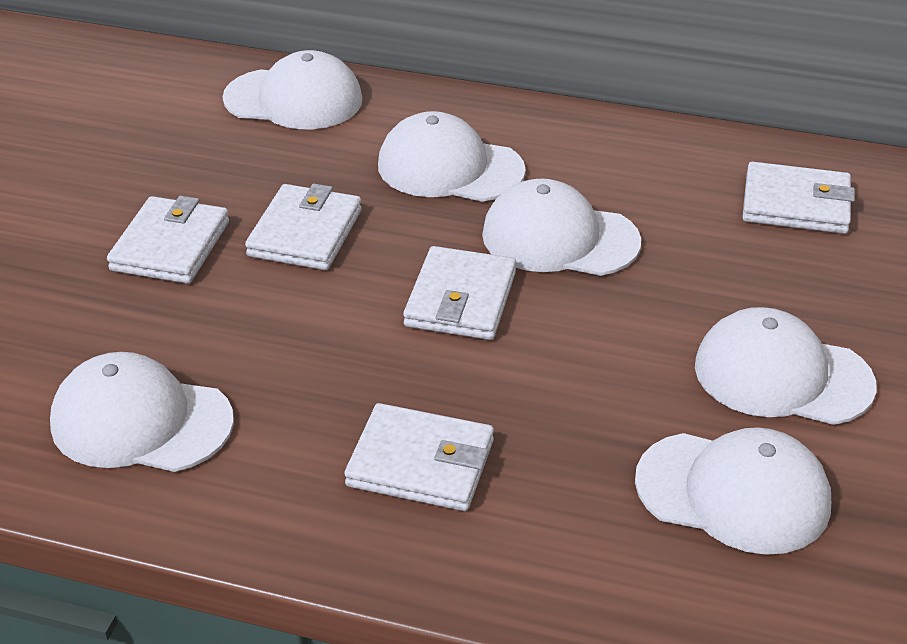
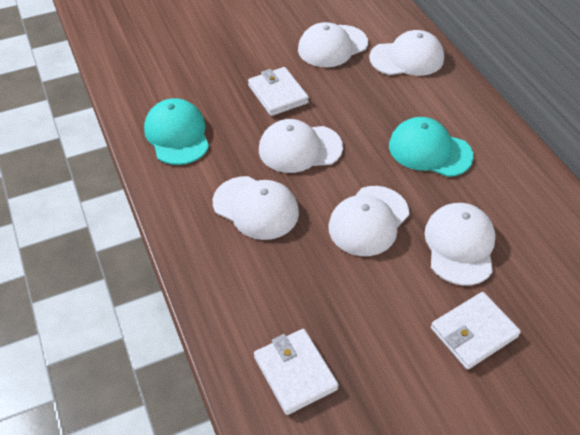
turquoise cap: none = 0 -> [144,98,209,165] [389,117,474,177] = 2
white wallet: [107,196,229,284] [245,184,362,270] [344,403,494,511] [403,246,516,340] [742,162,855,234] = 5 -> [248,67,309,116] [254,329,339,415] [431,292,521,370] = 3

